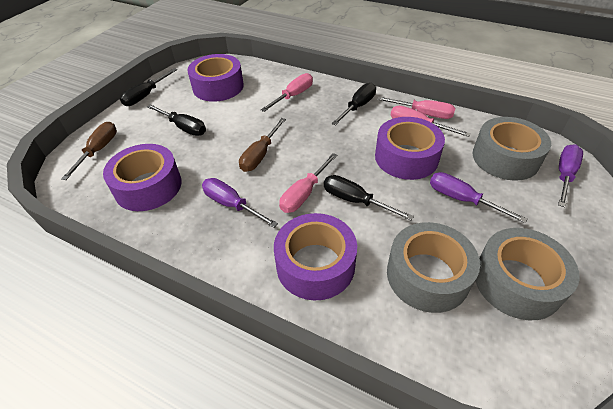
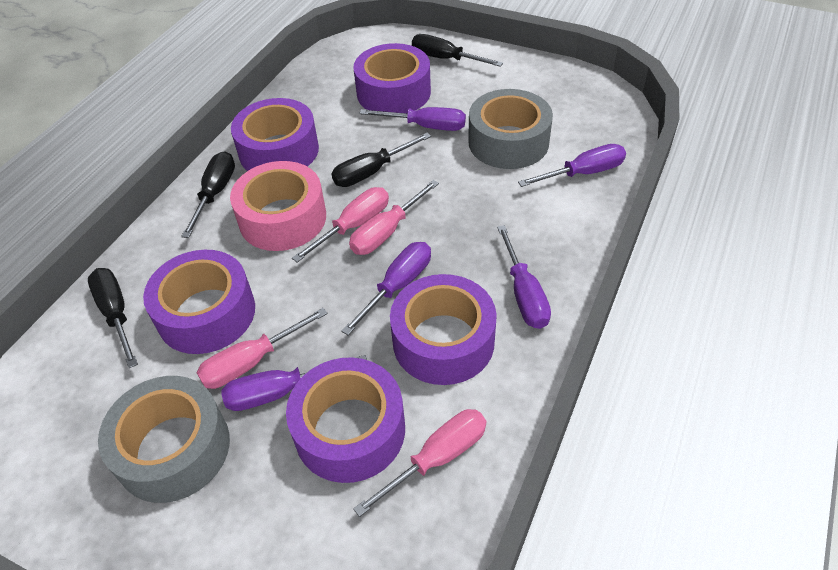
brown screwdriver: [61,122,117,180] [239,118,286,172] = 2 -> none = 0
grey tape: [387,222,480,313] [472,117,551,181] [475,228,580,320] = 3 -> [98,376,230,503] [468,89,553,169] = 2
pink tape: none = 0 -> [230,161,326,251] = 1
purple screwdriver: [202,178,278,228] [430,172,527,223] [558,144,583,207] = 3 -> [221,355,367,411] [341,242,431,335] [359,107,466,131] [497,225,551,329] [518,144,626,187] = 5
purple tape: [103,144,182,211] [187,54,244,102] [274,213,357,300] [375,117,445,180] = 4 -> [143,250,255,354] [231,98,319,171] [286,358,405,483] [353,43,431,113] [390,274,497,385] = 5

